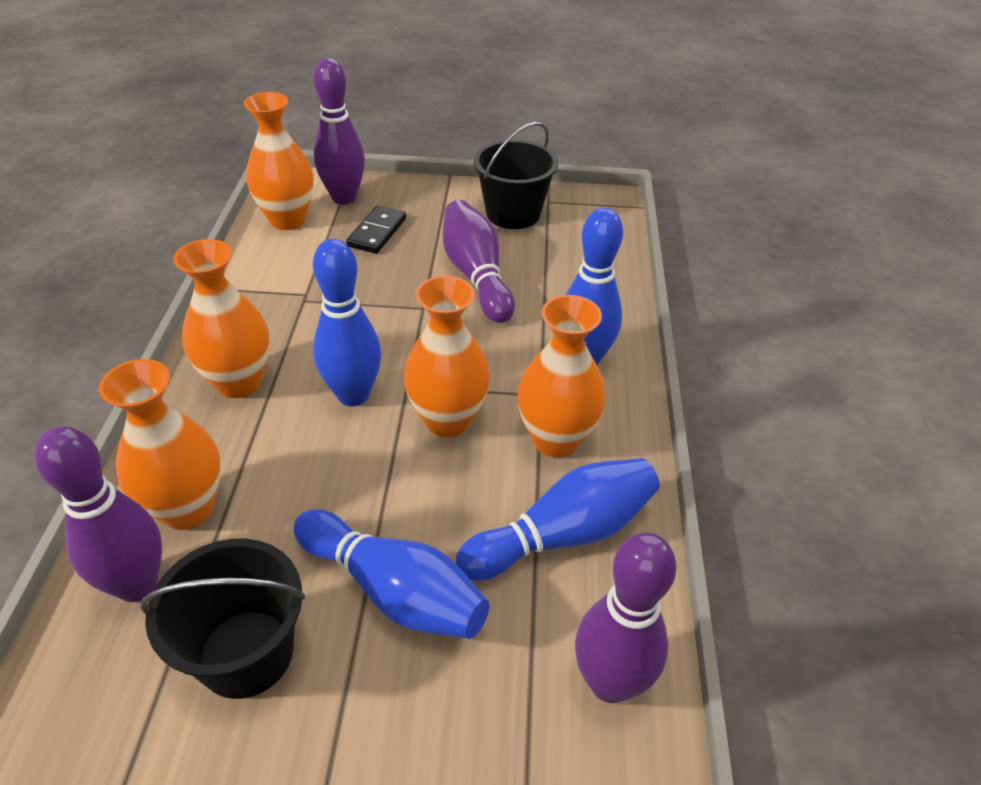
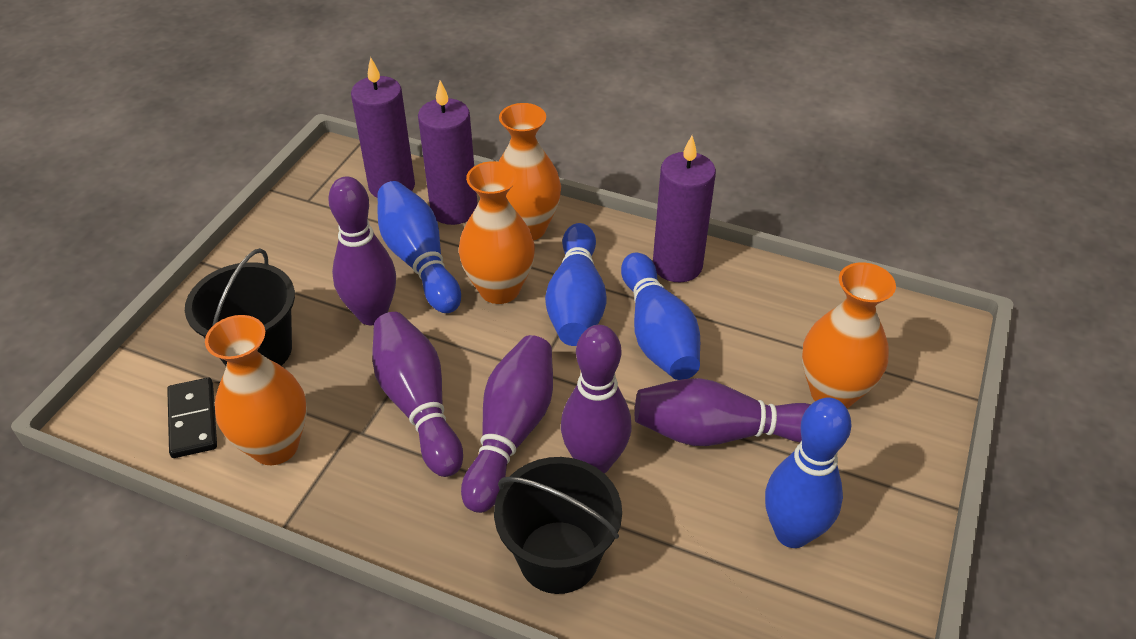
orange vase: [99,359,221,530] [173,239,270,398] [244,92,314,230] [403,276,490,437] [518,295,606,457] = 5 -> [205,315,307,465] [459,161,535,304] [498,103,561,241] [802,262,896,408] = 4
purple bowling pin: [35,426,162,602] [313,58,365,205] [443,200,515,323] [575,532,676,703] = 4 -> [328,176,396,325] [372,312,463,477] [461,335,553,513] [561,325,632,473] [635,378,811,446] = 5
purple candle: none = 0 -> [351,57,415,198] [418,80,478,225] [653,136,716,283] = 3

